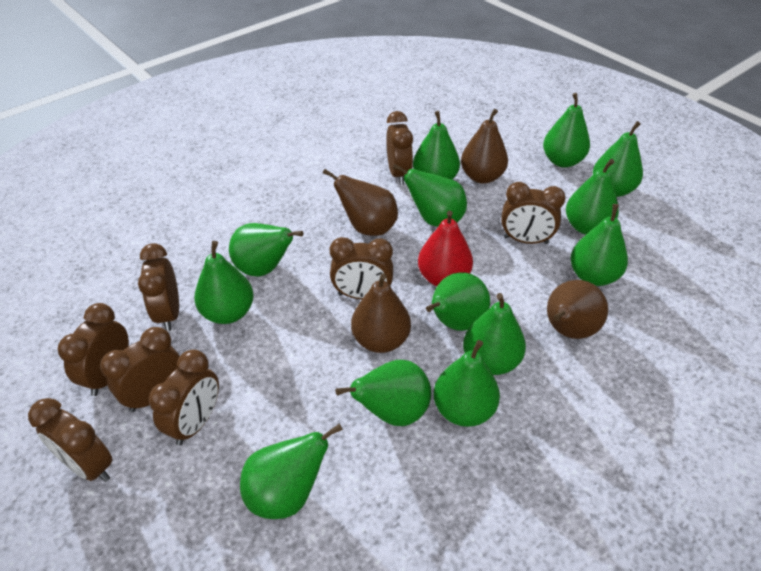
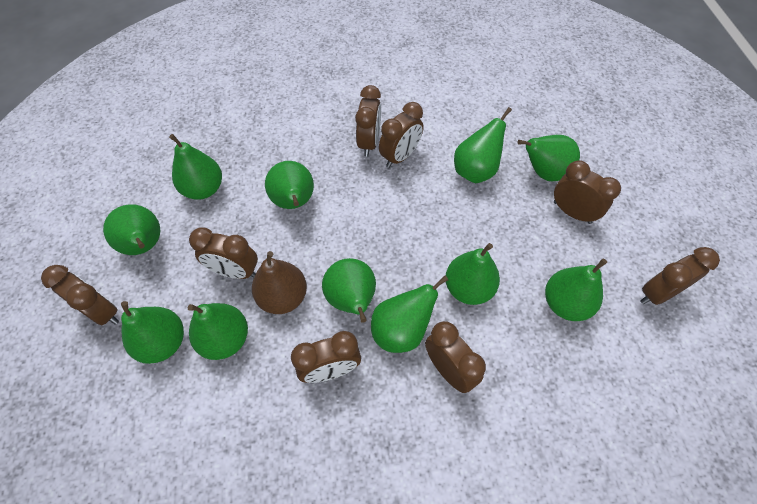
brown pear: [323,169,398,236] [351,273,411,353] [461,109,508,184] [547,280,608,339] = 4 -> [252,251,307,314] = 1
green pear: [194,241,254,324] [229,223,303,276] [240,423,343,519] [335,360,431,426] [393,164,467,227] [413,111,460,180] [426,272,490,331] [434,340,500,427] [463,293,526,375] [543,93,590,167] [566,159,619,235] [570,204,628,286] [593,121,643,197] = 13 -> [103,204,160,255] [121,301,184,364] [169,134,222,200] [188,303,248,360] [265,161,314,209] [322,258,376,323] [371,276,448,353] [446,243,500,305] [454,107,512,183] [517,135,580,181] [545,259,607,321] = 11
red pear: [418,210,473,286] = 1 -> none = 0

